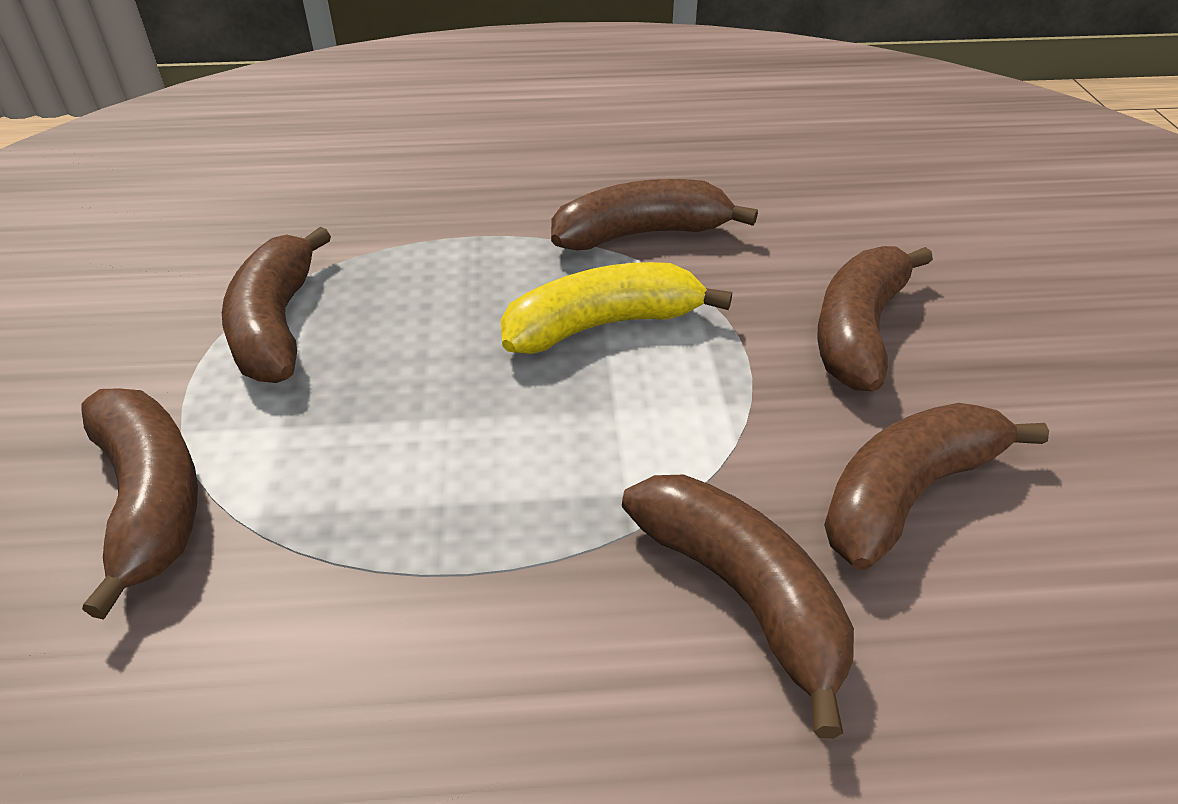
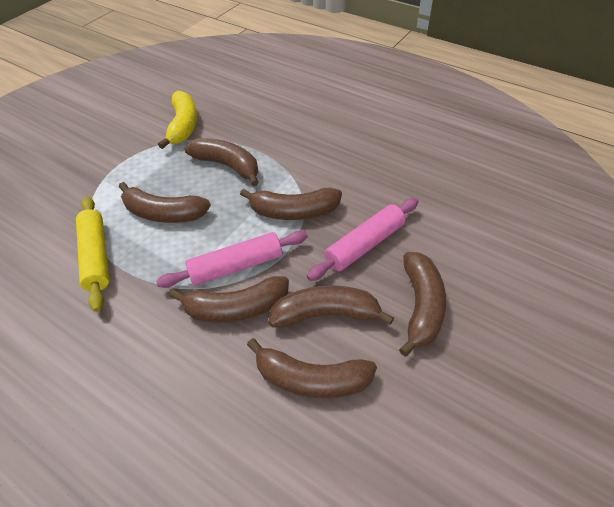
brown banana: [81,388,198,620] [222,227,331,383] [551,179,758,250] [622,475,854,739] [817,246,933,391] [824,403,1049,570] = 6 -> [119,182,211,223] [169,276,289,323] [184,138,259,186] [240,188,342,220] [247,338,377,398] [268,285,394,328] [399,252,446,357] = 7
pink rolling pin: none = 0 -> [156,231,308,288] [307,198,418,281] = 2
yellow rolling pin: none = 0 -> [76,196,109,312] = 1

